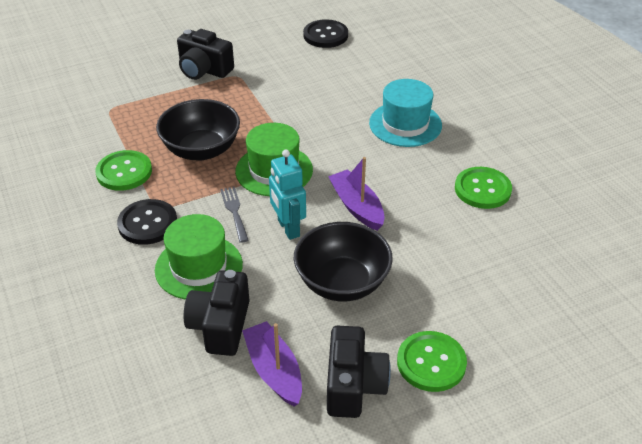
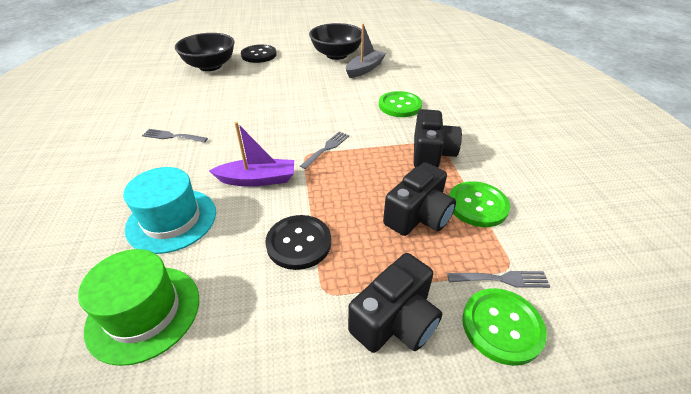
green hat: [155,214,243,299] [235,123,313,196] = 2 -> [78,249,199,366] = 1
grey boat: none = 0 -> [346,24,386,78] = 1
grey fork: [220,187,248,243] = 1 -> [142,129,208,143] [300,131,349,169] [447,271,550,288] = 3
purple boat: [242,321,302,406] [328,157,385,231] = 2 -> [209,122,294,187] = 1
turquoise robot: [269,149,306,240] = 1 -> none = 0

